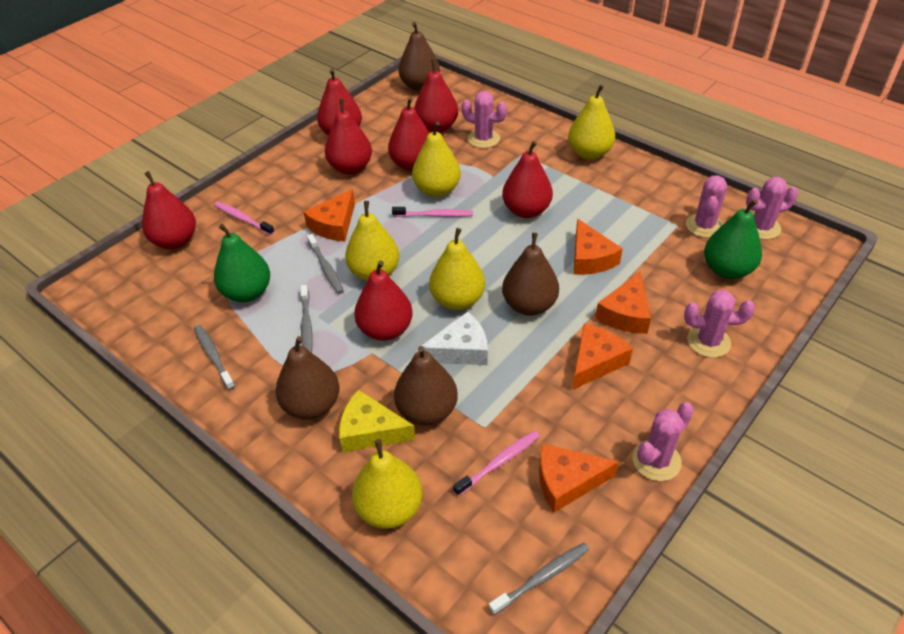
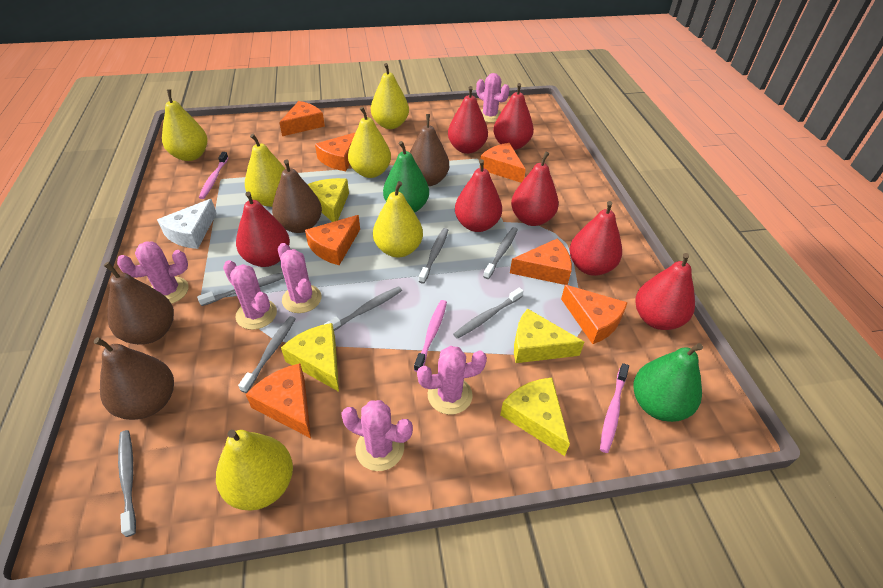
grey toothbrush: [194,325,235,390] [300,285,313,353] [307,234,344,294] [489,543,589,615] = 4 -> [118,430,136,537] [197,272,284,306] [238,316,296,393] [325,286,402,331] [419,228,448,284] [453,288,523,339] [483,227,518,279] = 7
orange cheese: [304,189,355,242] [539,444,619,513] [572,323,633,390] [574,219,623,275] [596,272,651,334] = 5 -> [245,363,311,438] [279,101,325,136] [305,215,360,265] [315,132,356,171] [480,143,526,183] [510,239,572,285] [561,285,628,344] = 7
pink cactus: [462,91,507,148] [633,402,694,481] [684,290,755,358] [686,175,727,238] [746,177,798,240] = 5 -> [117,241,189,304] [223,260,277,330] [278,243,322,313] [341,400,413,471] [417,346,487,415] [476,73,510,123] = 6
yellow cheese: [339,390,416,452] = 1 -> [281,323,339,392] [307,178,349,222] [500,378,570,456] [514,308,584,363] = 4
yellow pear: [345,201,400,281] [352,439,423,529] [412,122,461,197] [429,228,485,310] [568,85,615,160] = 5 -> [162,89,207,161] [216,430,293,510] [245,134,285,207] [348,107,391,178] [371,63,409,129] [373,181,423,257] = 6

